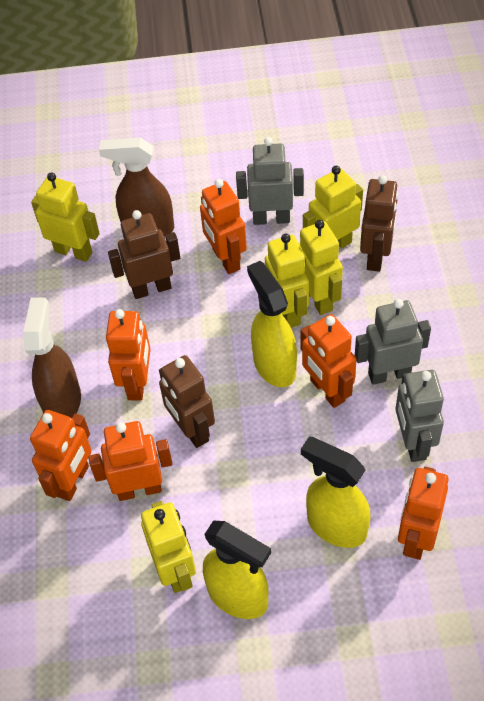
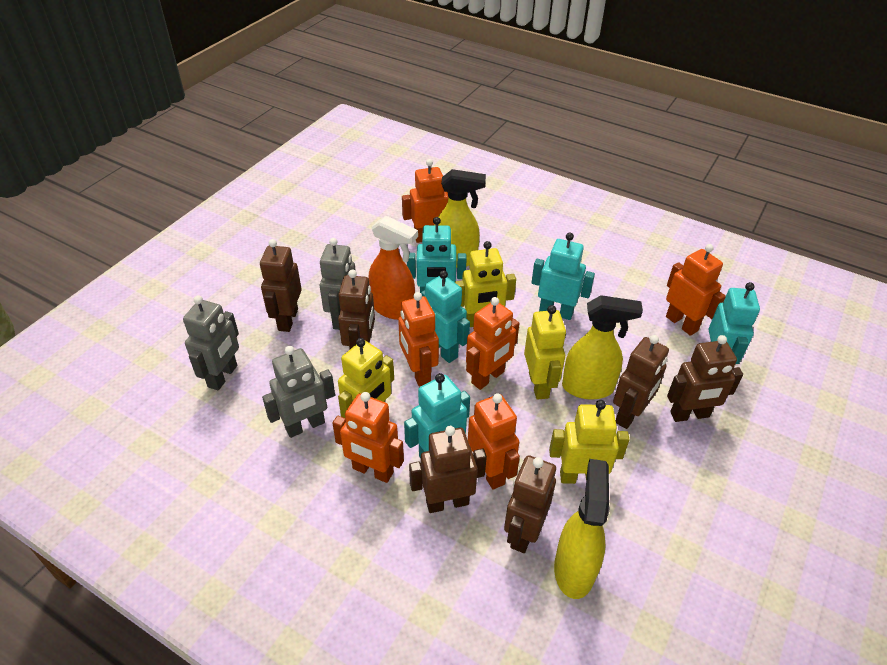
brown robot: [108,210,180,299] [159,355,215,448] [360,175,398,272] = 3 -> [260,239,302,332] [338,270,375,349] [409,426,487,513] [504,455,556,553] [613,335,669,429] [667,335,743,422] = 6
brown spray bottle: [23,297,81,418] [99,138,174,237] = 2 -> none = 0
orange spray bottle: none = 0 -> [369,216,418,320] = 1
turquoise robot: none = 0 -> [404,373,470,459] [407,217,467,293] [421,270,470,363] [531,232,595,320] [709,282,760,364] = 5
yellow robot: [31,172,100,262] [141,501,196,593] [265,234,309,328] [298,220,343,315] [303,166,363,248] = 5 -> [338,338,394,418] [455,241,516,327] [524,305,566,400] [549,400,630,484] = 4

